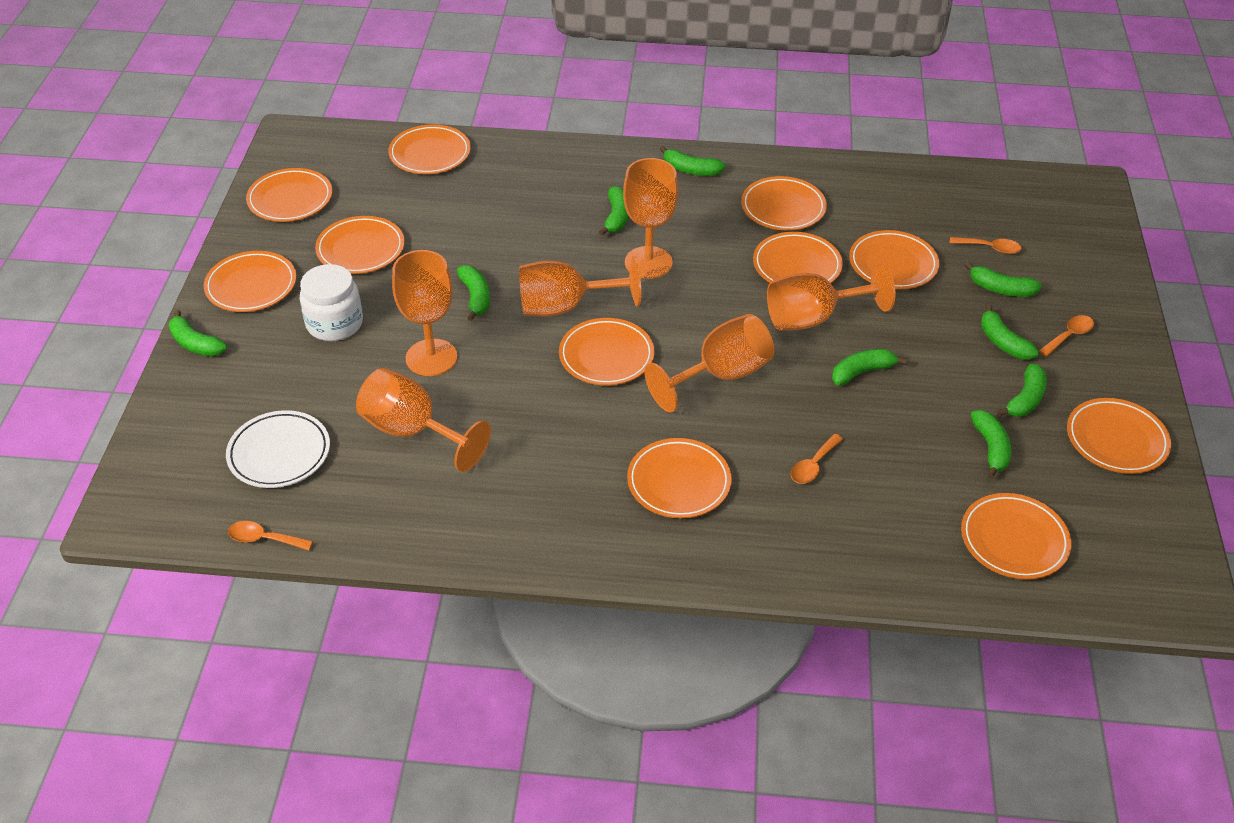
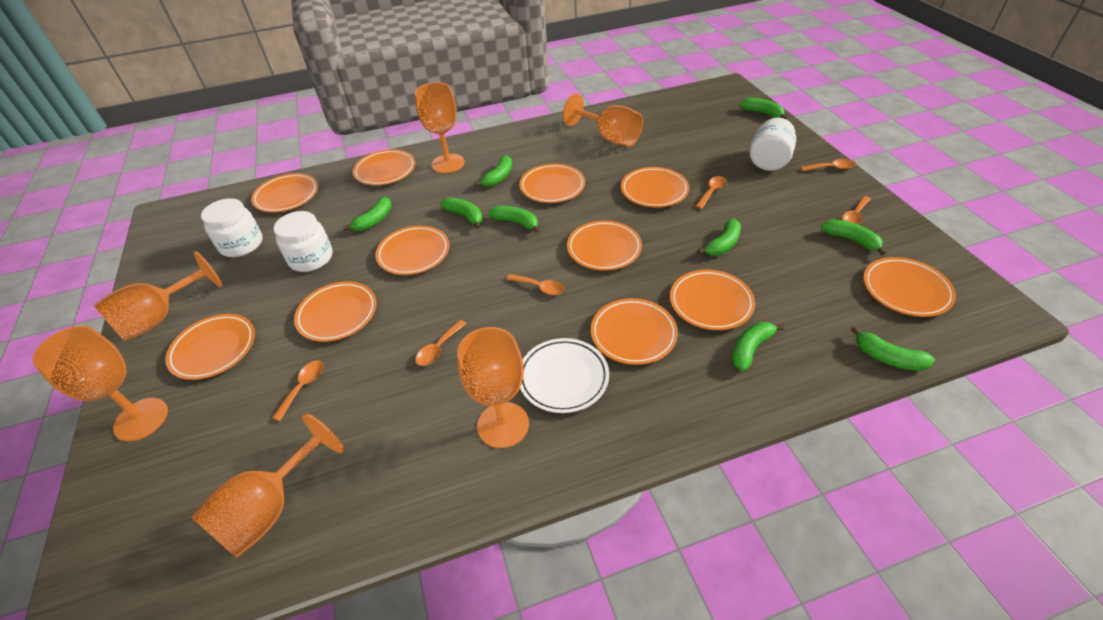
orange spoon: [228,521,313,550] [791,434,843,484] [950,237,1022,254] [1039,315,1094,357] = 4 -> [272,360,324,421] [415,320,467,366] [506,274,565,295] [696,176,727,209] [800,159,856,171] [842,196,871,224] = 6
white jar: [300,264,363,341] = 1 -> [201,198,262,257] [274,211,333,272] [750,118,796,171] = 3

